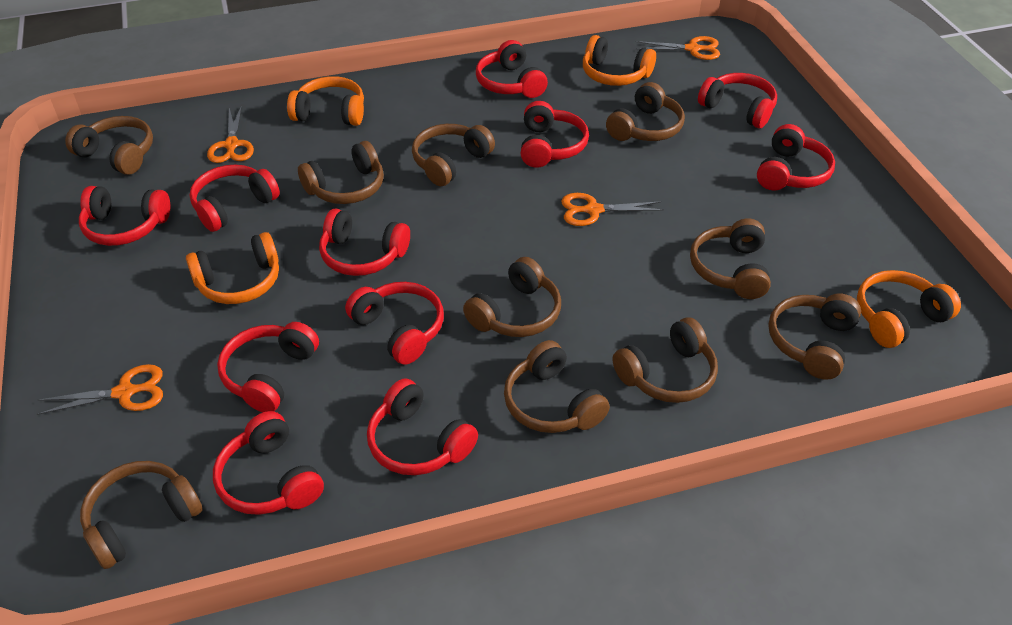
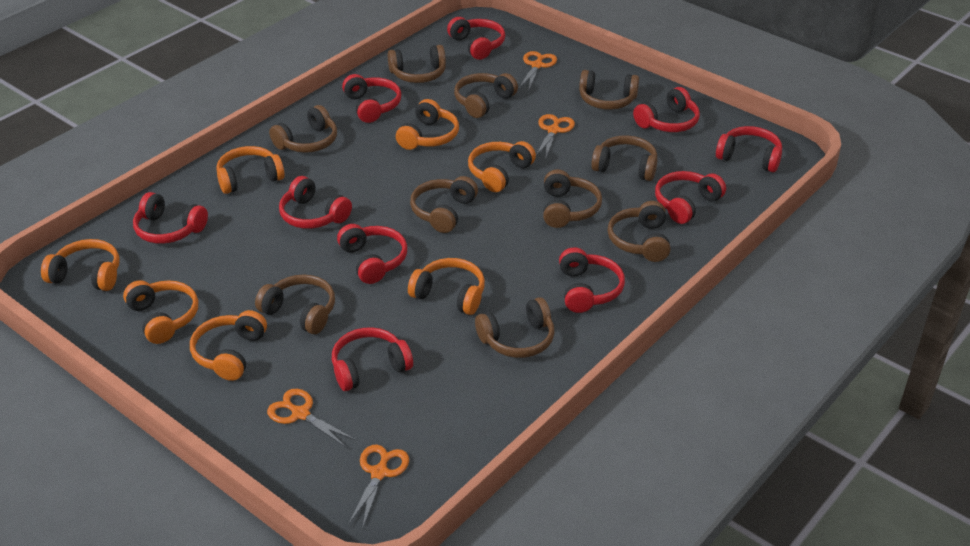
orange headphones: [186,232,279,304] [287,76,364,126] [583,35,656,86] [857,270,961,348] = 4 -> [41,239,119,291] [123,280,198,344] [190,310,267,381] [216,146,285,194] [396,99,459,150] [408,258,485,315] [468,141,536,192] = 7
red headphones: [79,186,170,246] [190,165,280,232] [213,411,324,515] [217,322,319,412] [319,209,410,276] [345,282,444,365] [367,378,478,475] [476,40,548,98] [520,101,589,168] [698,73,777,128] [757,124,835,191] = 11 -> [133,192,208,244] [279,176,352,229] [332,327,413,391] [337,224,407,284] [342,74,401,123] [447,17,505,60] [559,247,625,313] [633,87,700,132] [655,171,726,224] [716,126,782,172] = 10

